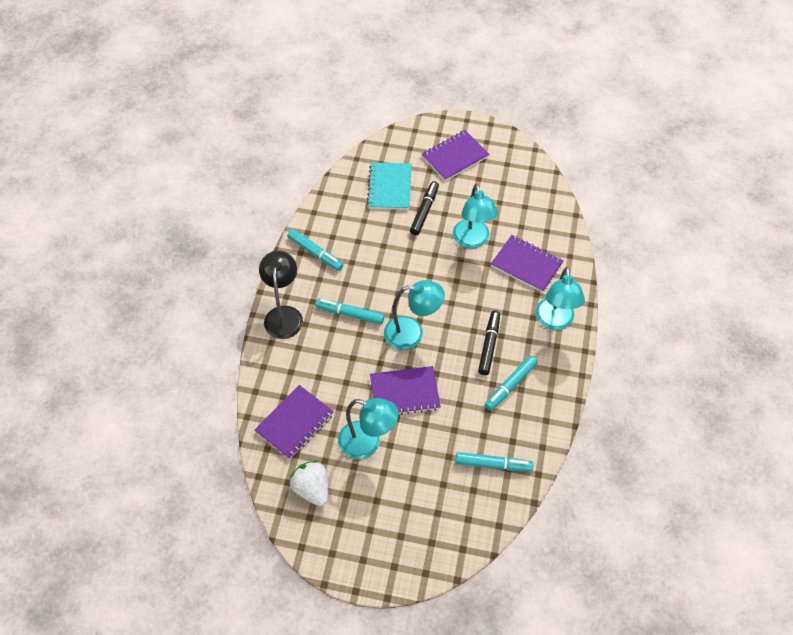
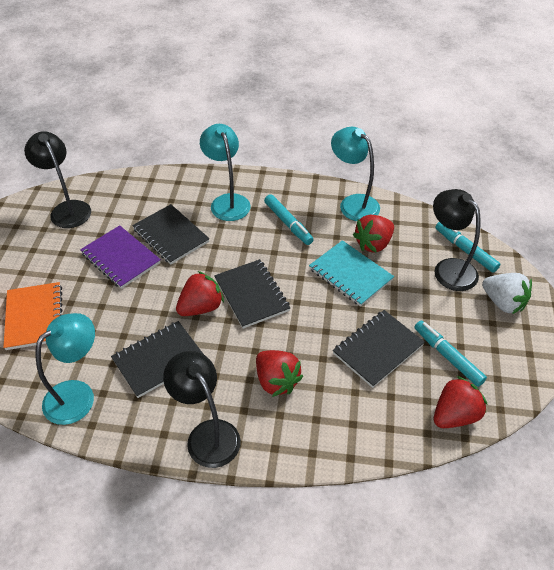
black lamp: [259,251,303,339] = 1 -> [24,131,91,228] [163,351,241,468] [433,189,480,291] = 3
black marker: [410,181,439,235] [478,310,500,375] = 2 -> none = 0
black notebook: none = 0 -> [111,321,204,398] [132,204,210,264] [214,259,290,329] [333,310,425,388] = 4
orange notebook: none = 0 -> [3,282,62,350] = 1
purple notebook: [254,385,334,460] [370,366,441,415] [422,130,490,181] [491,235,564,293] = 4 -> [80,225,161,289] = 1
red strawberry: none = 0 -> [176,271,224,316] [256,350,303,397] [353,215,394,253] [434,376,487,428] = 4
turquoise lamp: [338,398,399,459] [384,280,445,350] [453,184,498,248] [535,267,585,330] = 4 -> [36,313,95,425] [200,124,251,221] [331,127,380,221] = 3
turquoise marker: [287,229,343,271] [315,298,384,324] [455,452,533,472] [485,356,537,411] = 4 -> [264,194,314,245] [415,320,487,387] [435,222,500,273] = 3

